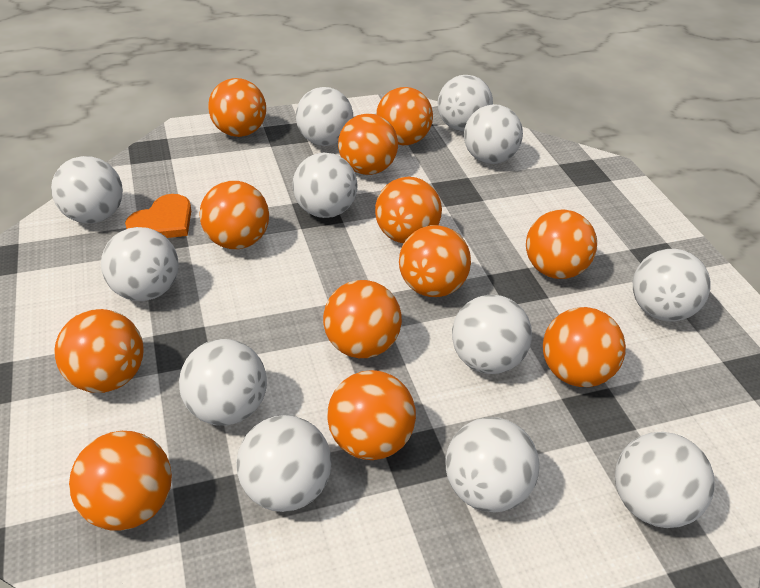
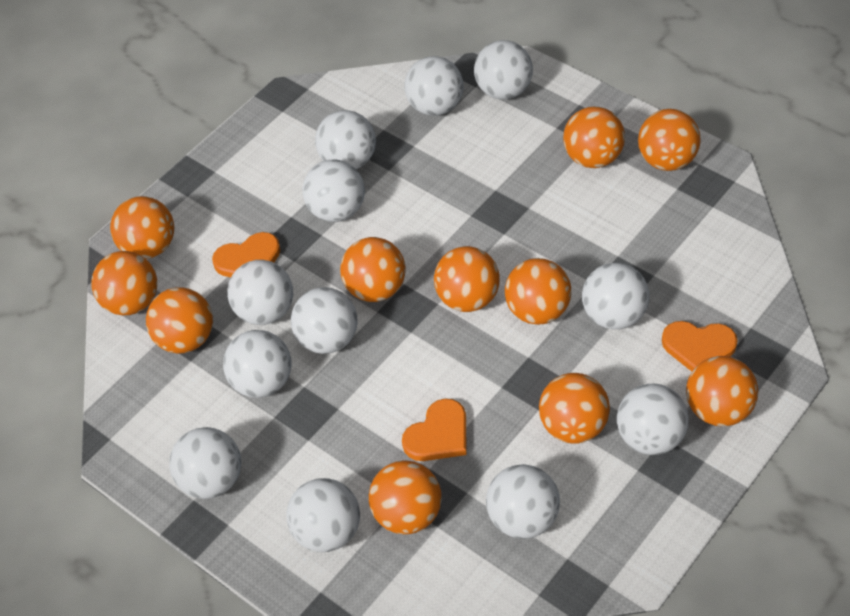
orange ball: [54,309,144,393] [69,431,172,531] [199,181,269,249] [208,78,266,137] [323,280,402,358] [327,370,416,460] [338,113,398,175] [375,177,442,243] [376,87,433,145] [399,225,471,297] [526,210,597,279] [543,307,626,387] = 12 -> [91,251,157,315] [110,196,174,259] [146,287,213,354] [340,237,406,302] [369,461,442,534] [434,246,500,312] [505,258,571,325] [539,373,610,444] [563,107,625,168] [638,109,700,171] [686,356,758,427] = 11
orange heart: [125,194,191,238] = 1 -> [212,232,281,277] [402,399,466,461] [662,321,738,372] = 3

